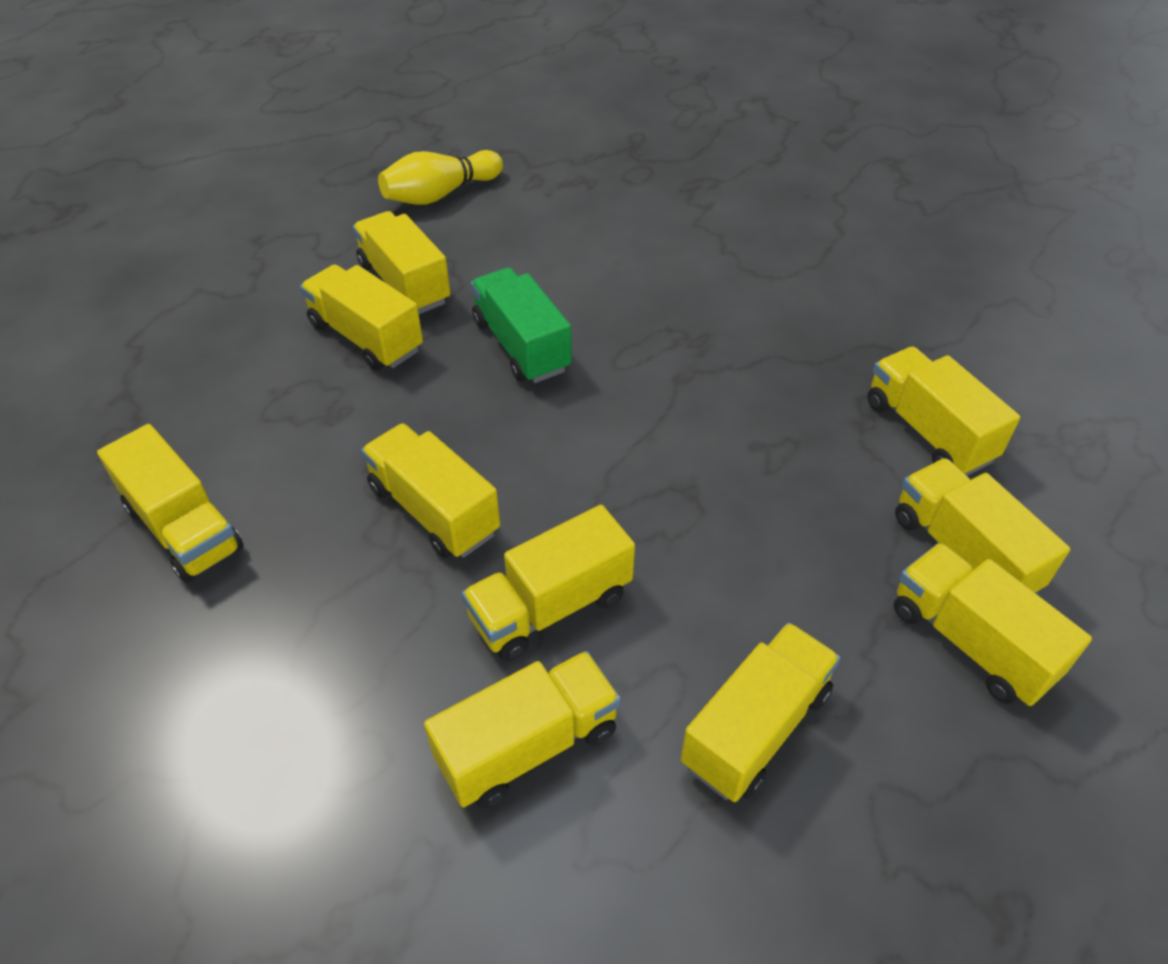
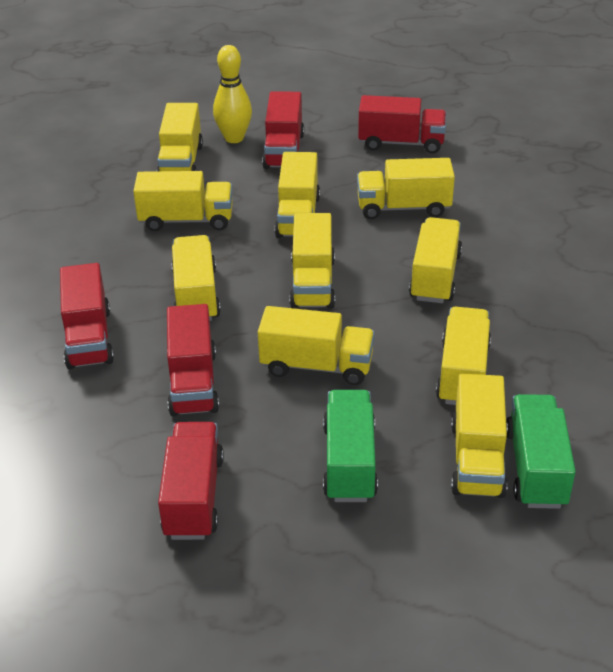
green truck: [471,268,572,383] = 1 -> [323,390,378,502] [506,394,576,509] = 2
red truck: none = 0 -> [60,263,114,369] [158,422,224,540] [167,304,219,416] [262,91,304,169] [358,95,447,154] = 5

